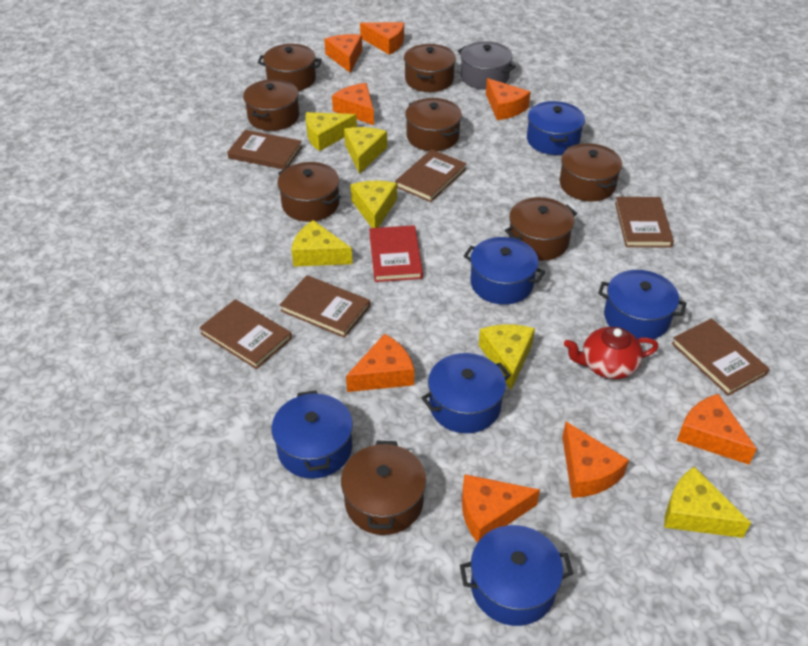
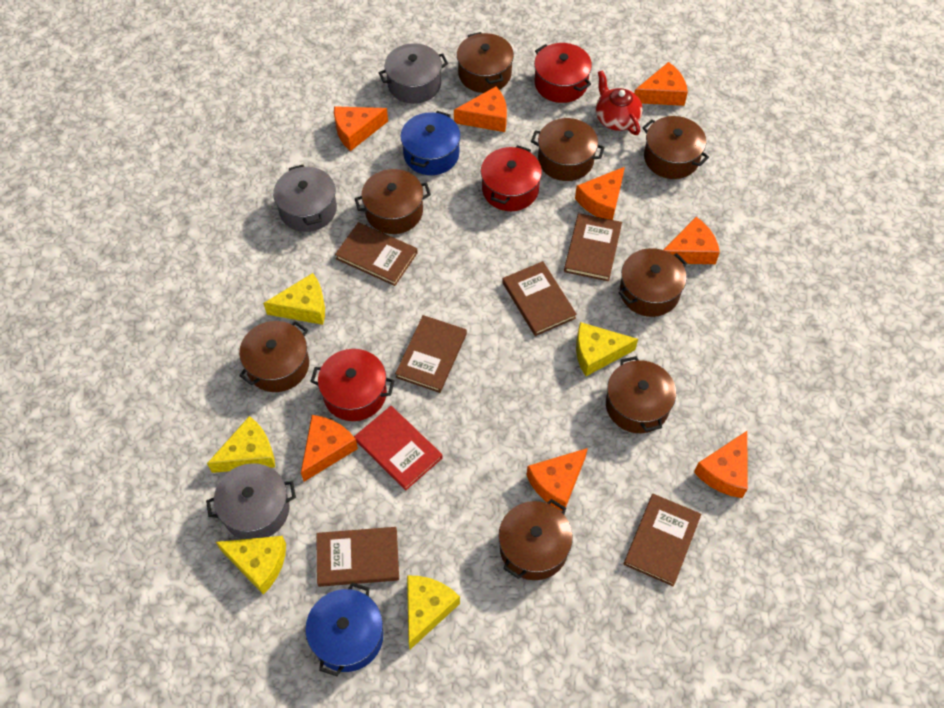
blue pot: [272,390,353,479] [421,353,511,433] [460,525,573,626] [464,237,545,305] [527,101,585,155] [598,270,687,339] = 6 -> [305,582,383,676] [401,111,461,175] = 2
grey pot: [458,42,516,90] = 1 -> [206,463,296,539] [273,165,337,232] [378,43,448,104] = 3
red pot: none = 0 -> [310,349,395,421] [481,145,542,211] [534,43,592,103] = 3
yellow cheese: [291,220,353,267] [306,112,357,151] [344,127,387,174] [350,181,397,228] [479,324,535,390] [664,467,751,538] = 6 -> [207,416,275,473] [216,536,286,595] [263,273,325,325] [407,575,460,649] [576,322,638,376] = 5

